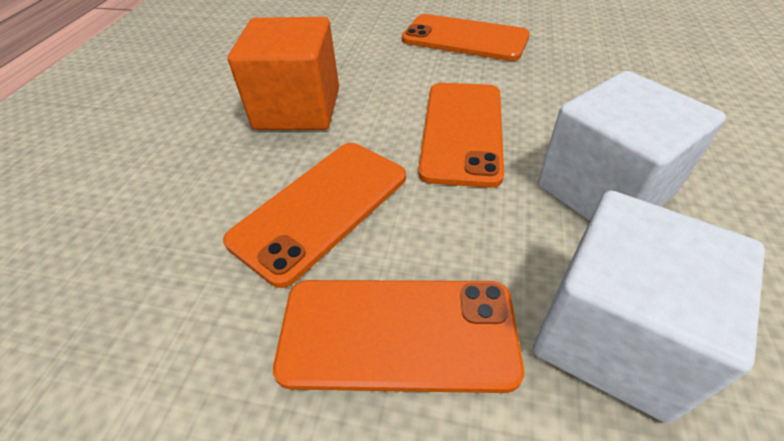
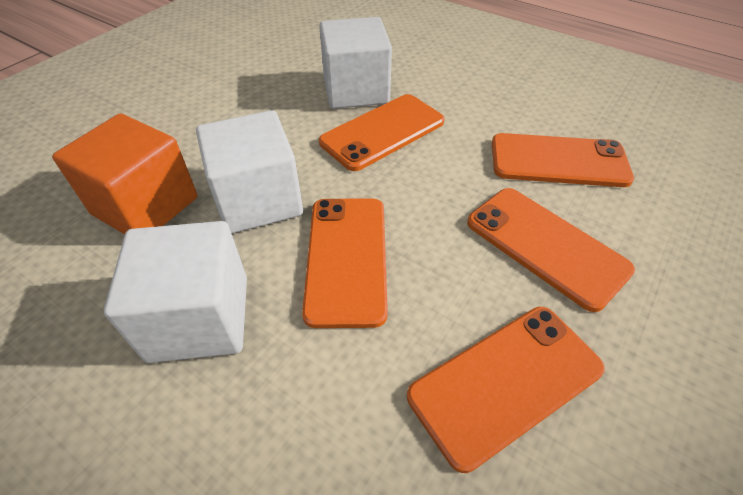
orange phone: [223,143,406,288] [273,280,524,393] [402,14,530,61] [418,83,504,188] = 4 -> [302,198,388,328] [319,94,445,171] [407,307,605,473] [467,188,635,312] [492,133,634,187] = 5
white cube: [533,191,765,423] [538,71,726,221] = 2 -> [104,221,247,363] [196,110,303,234] [319,17,392,109] = 3

